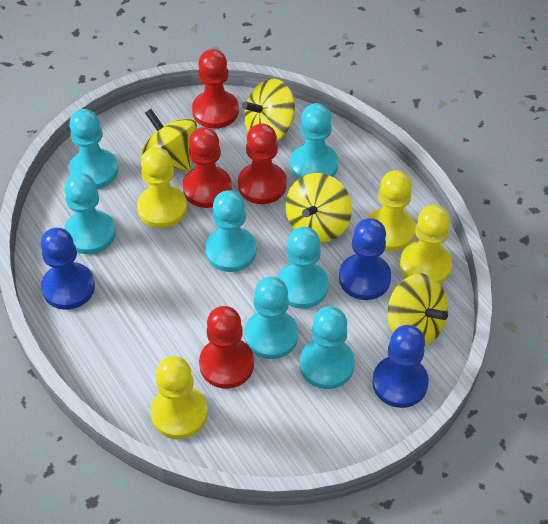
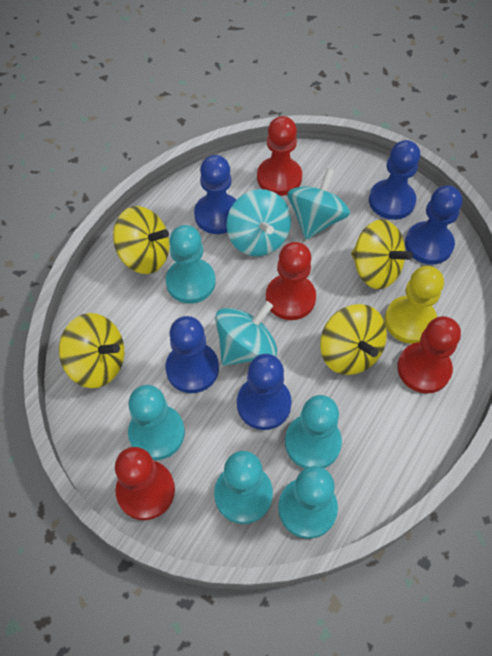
blue pawn: [40,228,95,310] [339,218,391,300] [372,325,429,408] = 3 -> [165,316,219,393] [194,155,236,234] [237,354,292,430] [369,140,420,220] [405,185,462,265] = 5
turquoise pawn: [64,173,116,254] [69,109,118,189] [205,190,257,272] [244,277,298,359] [277,227,329,309] [290,103,339,179] [300,306,355,389] = 7 -> [128,385,185,460] [166,225,216,304] [214,451,273,524] [278,466,338,539] [285,395,342,469] = 5
turquoise spinning top: none = 0 -> [215,301,277,365] [227,189,291,256] [287,168,350,239] = 3
yellow pawn: [137,147,187,228] [151,356,208,439] [367,170,416,252] [400,205,452,284] = 4 -> [385,266,444,344] = 1

